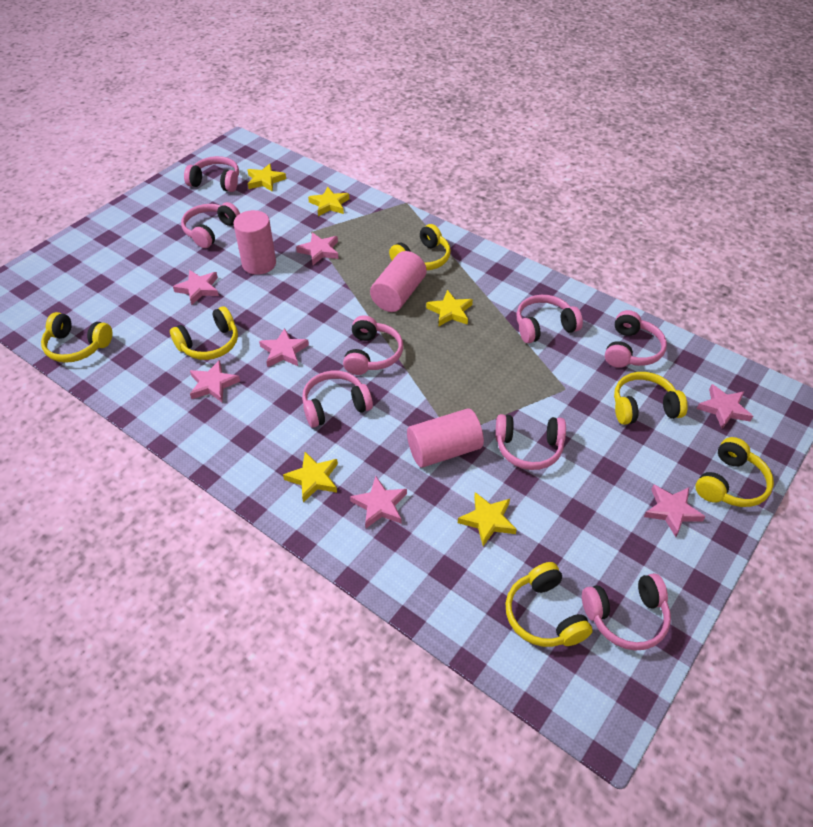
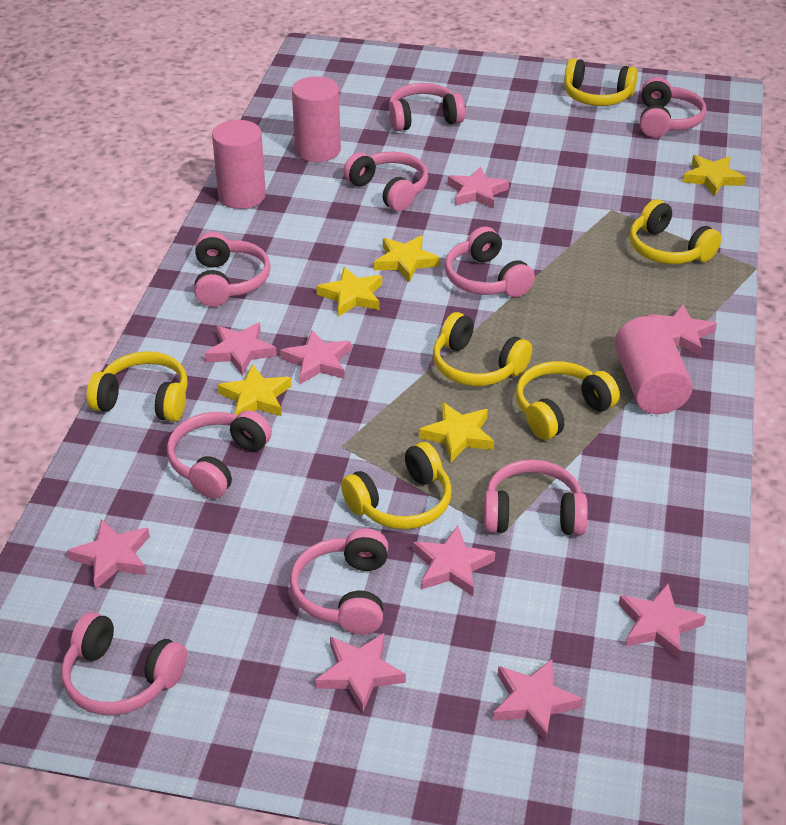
pink headphones: [181,202,240,248] [184,156,239,192] [302,371,373,428] [343,315,403,375] [495,414,566,470] [517,295,583,343] [582,573,671,651] [605,310,667,368] = 8 -> [61,612,187,715] [167,410,272,499] [194,232,271,307] [290,528,388,635] [343,152,428,211] [389,83,465,131] [445,227,535,297] [484,460,588,535] [640,77,706,137] = 9
pink star: [173,270,219,305] [190,360,240,402] [259,328,309,367] [296,232,339,265] [350,476,407,528] [644,484,706,537] [697,384,753,429] = 7 -> [67,519,150,590] [204,322,277,376] [280,330,351,384] [315,633,406,712] [413,526,495,596] [448,166,509,209] [493,659,583,742] [618,584,706,660] [646,304,717,356] = 9

